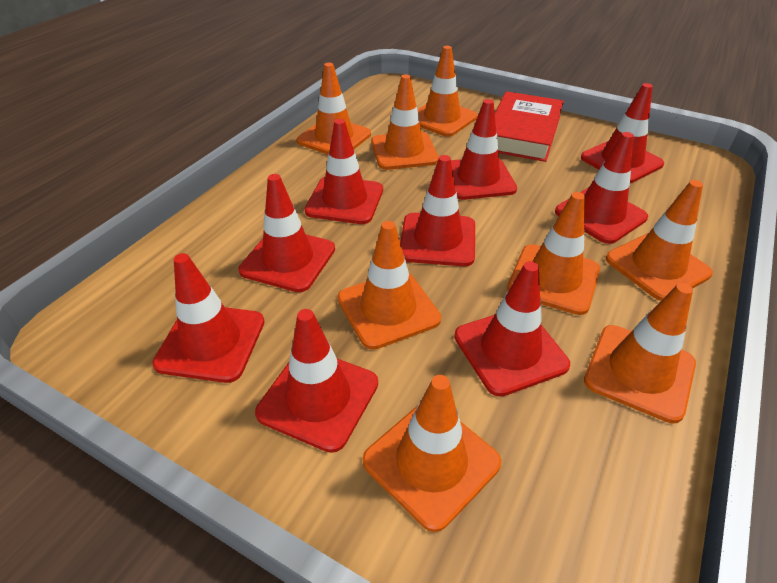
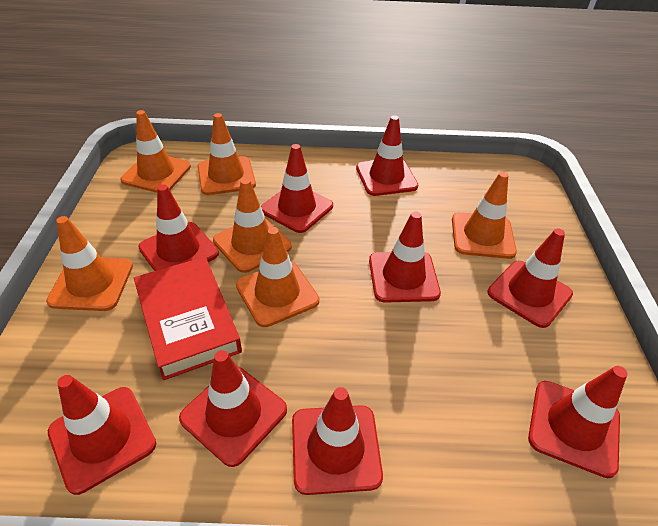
orange traffic cone: [297,63,371,155] [337,221,441,350] [363,375,501,532] [371,74,439,170] [417,46,477,137] [507,192,600,315] [584,283,696,423] [606,180,713,301] = 8 -> [46,216,133,311] [120,110,191,193] [198,113,256,195] [213,178,292,273] [236,227,319,327] [452,172,517,259] = 6

